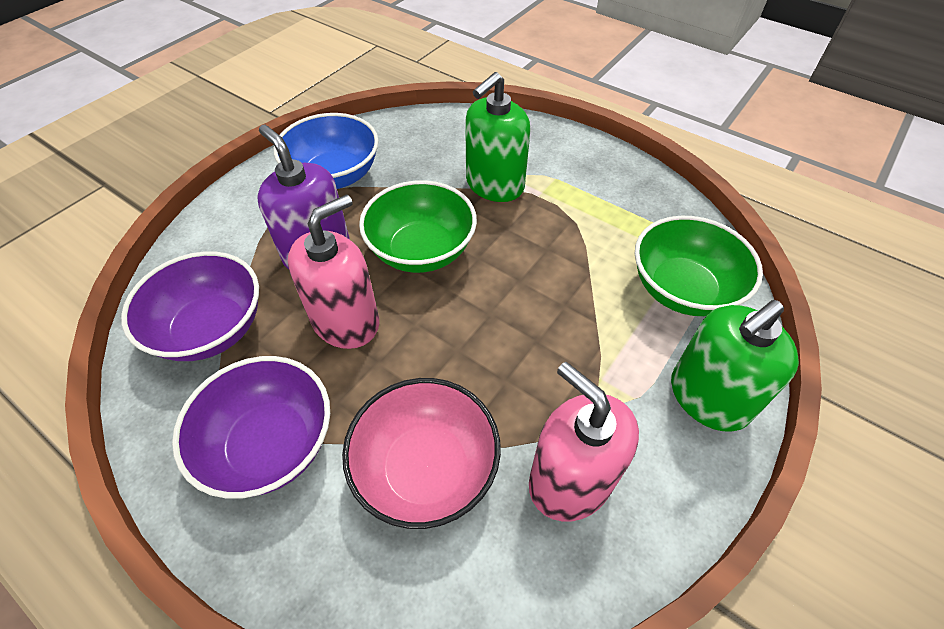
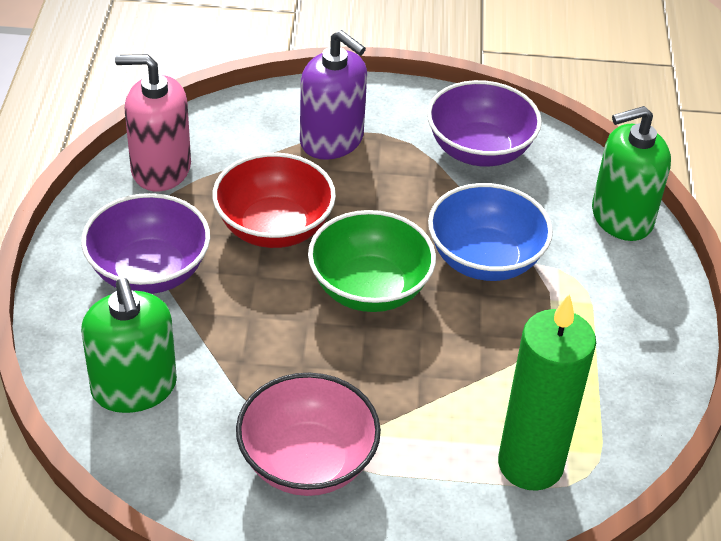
green bowl: [359,180,477,273] [635,216,763,316] = 2 -> [308,210,436,312] = 1
green candle: none = 0 -> [498,294,596,491] = 1
pink soap dispenser: [288,194,379,349] [529,362,639,522] = 2 -> [115,54,191,191] = 1
red bowl: none = 0 -> [213,153,336,248] = 1

